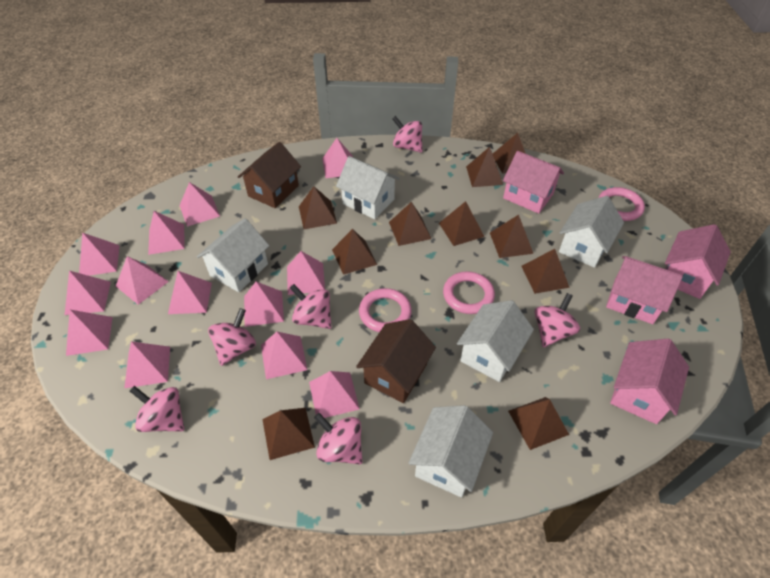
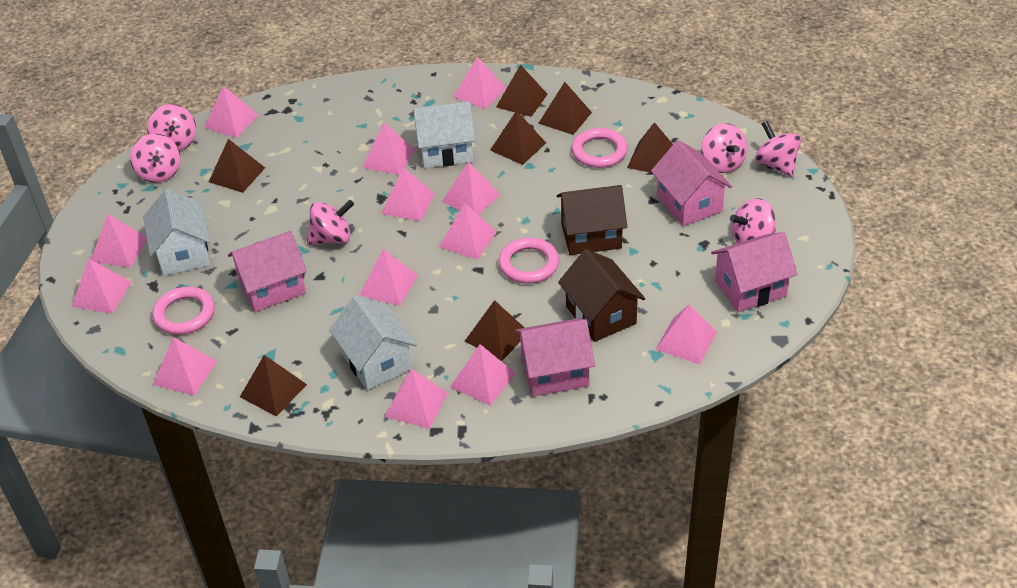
brown pyramid: [262,408,315,460] [299,186,337,229] [332,229,377,275] [389,202,431,246] [439,201,484,246] [466,147,503,187] [490,215,534,258] [493,133,526,174] [508,397,569,450] [522,249,570,294] = 10 -> [209,139,265,193] [240,355,307,417] [465,300,525,361] [490,110,546,165] [496,65,548,117] [538,82,592,135] [627,122,673,173] = 7
white house: [197,218,269,292] [336,156,400,219] [408,405,493,497] [457,300,534,382] [559,196,624,268] = 5 -> [143,189,210,276] [329,296,417,390] [413,101,475,168] = 3

